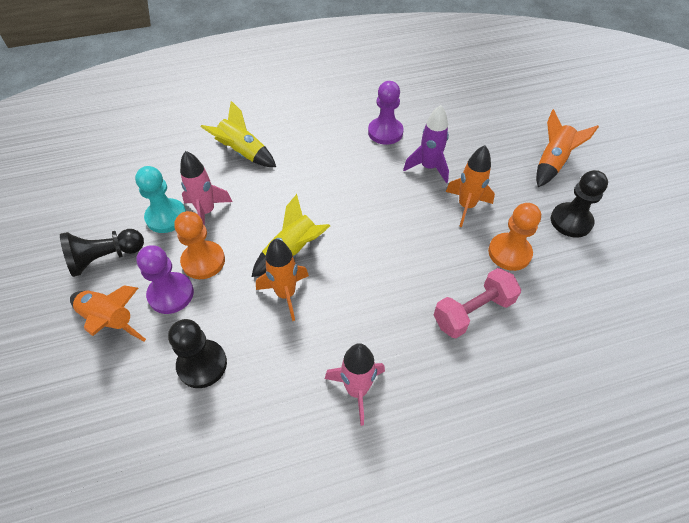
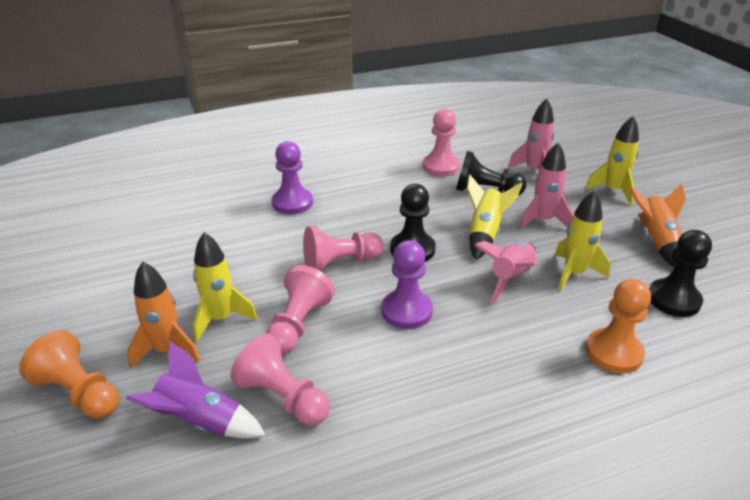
orange rocket: [70,285,146,341] [256,239,309,321] [446,145,495,227] [536,109,599,187] = 4 -> [127,262,200,369] [629,184,686,268] = 2
pink dumbbell: [434,268,521,338] = 1 -> none = 0
pink pawn: none = 0 -> [230,333,330,425] [266,265,335,354] [303,226,384,271] [423,109,460,176] = 4
pink rocket: [180,151,232,225] [325,343,385,426] = 2 -> [475,241,538,303] [508,98,555,170] [519,143,573,229] = 3
turquoise pawn: [135,166,186,233] = 1 -> none = 0
yellow rocket: [200,101,276,167] [252,194,330,277] = 2 -> [193,232,258,342] [467,174,522,260] [555,190,610,291] [585,116,639,205] = 4

